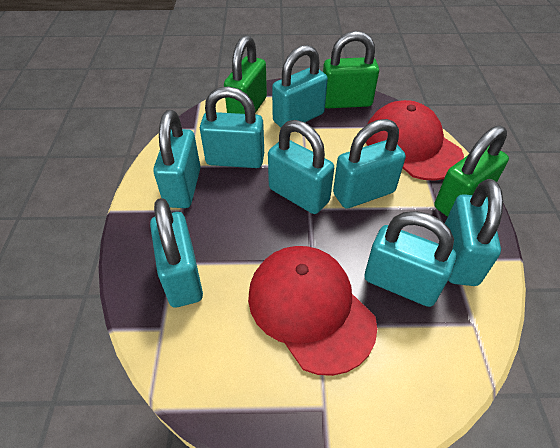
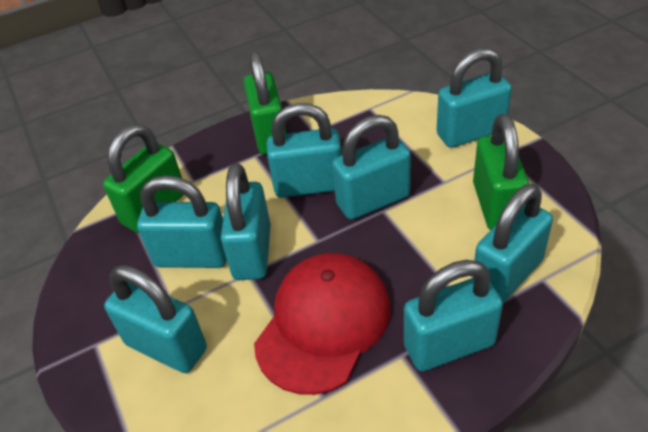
red cap: [248,246,377,376] [366,100,464,181] = 2 -> [254,253,391,395] = 1

